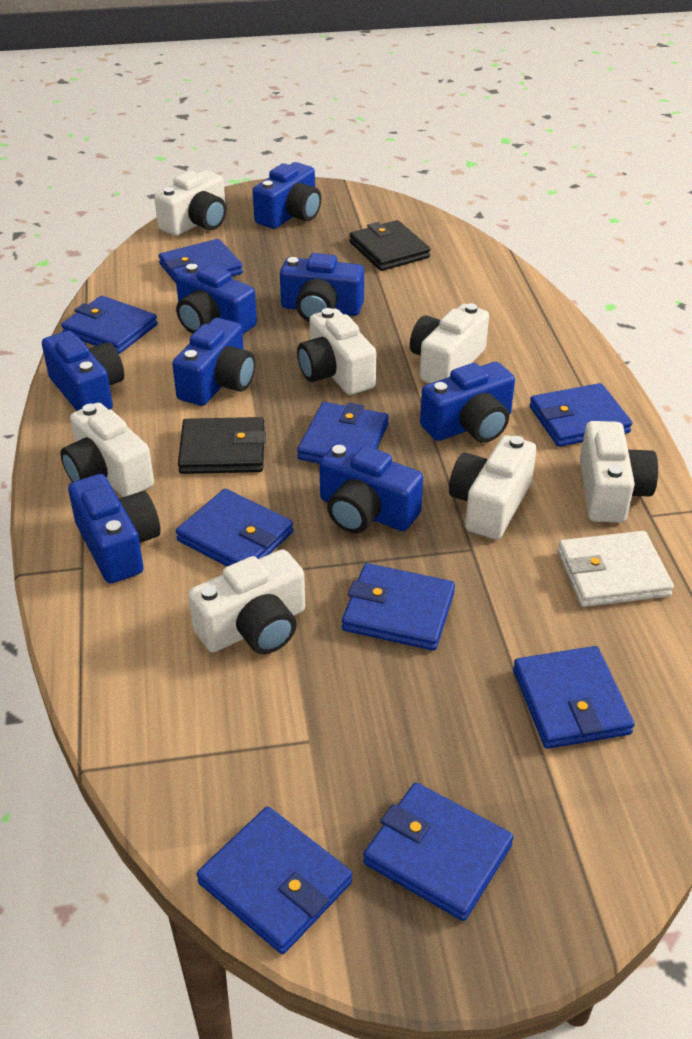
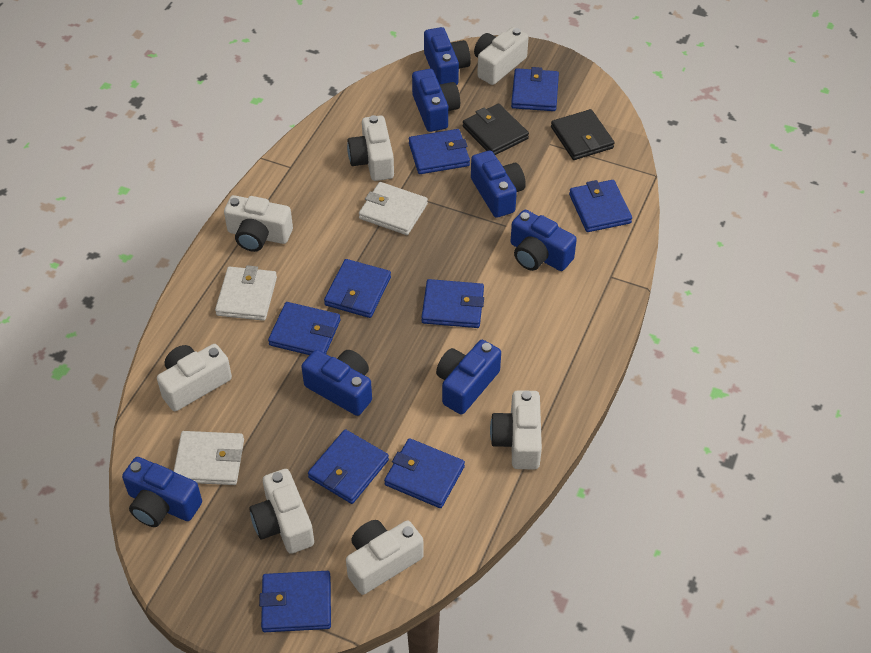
blue camera: [42,331,124,411] [68,474,161,584] [172,318,255,406] [176,264,257,334] [253,162,321,229] [280,253,364,322] [319,443,423,533] [420,362,515,443] = 8 -> [122,457,202,527] [301,350,372,416] [412,69,460,132] [424,27,471,85] [436,340,501,415] [471,150,526,218] [511,210,577,271] = 7
white wallet: [558,531,674,607] = 1 -> [173,431,244,485] [215,265,277,321] [359,182,428,235] = 3

